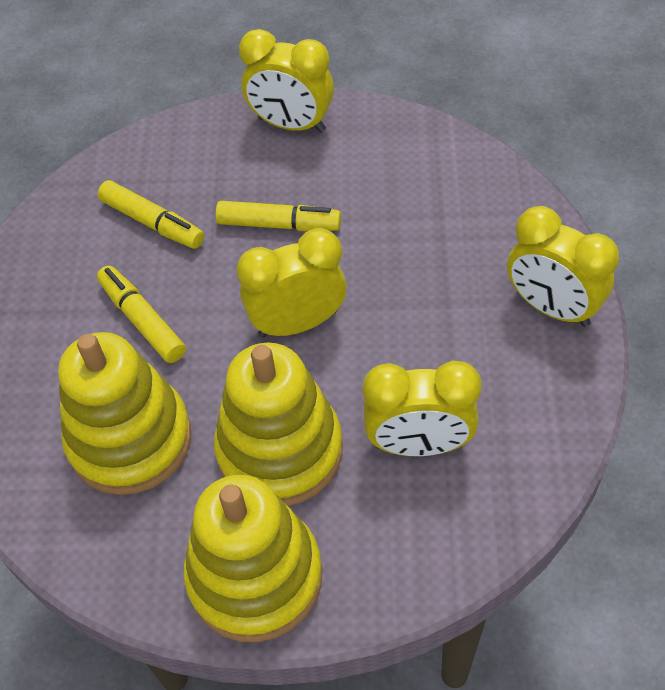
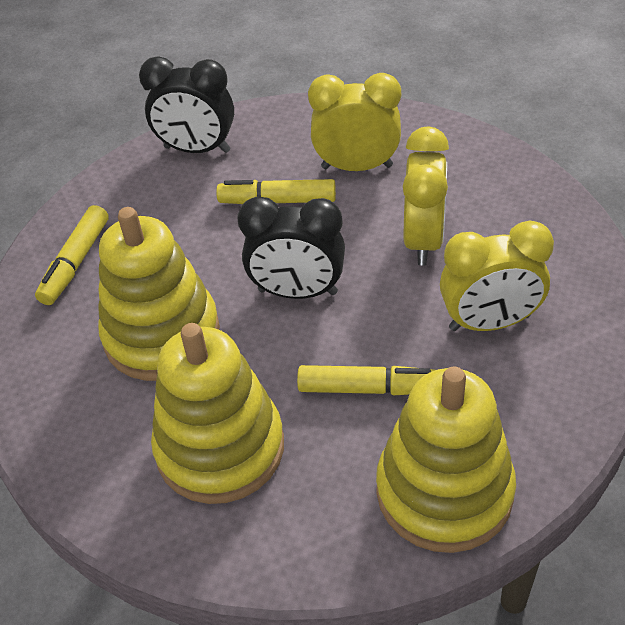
black clock: none = 0 -> [139,57,234,153] [238,196,345,299] = 2
yellow clock: [237,228,347,338] [239,29,334,133] [363,360,482,456] [507,206,619,327] = 4 -> [308,73,401,171] [403,126,449,266] [440,221,554,331] = 3

